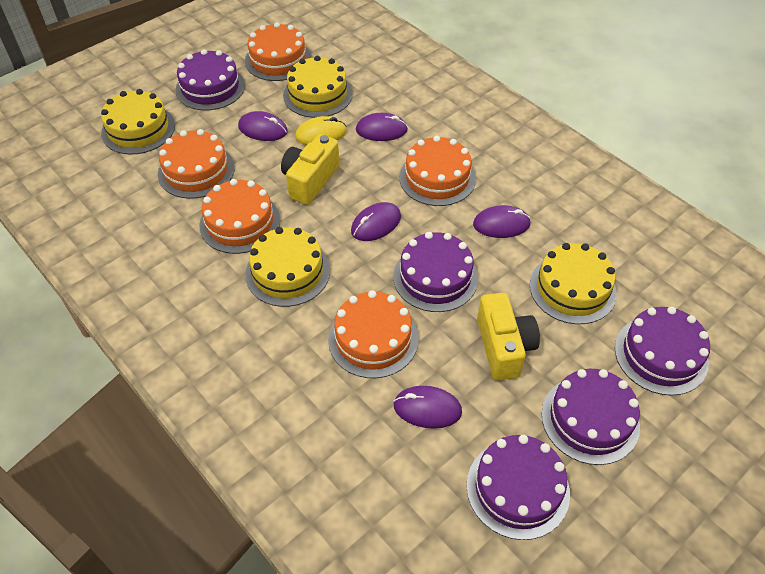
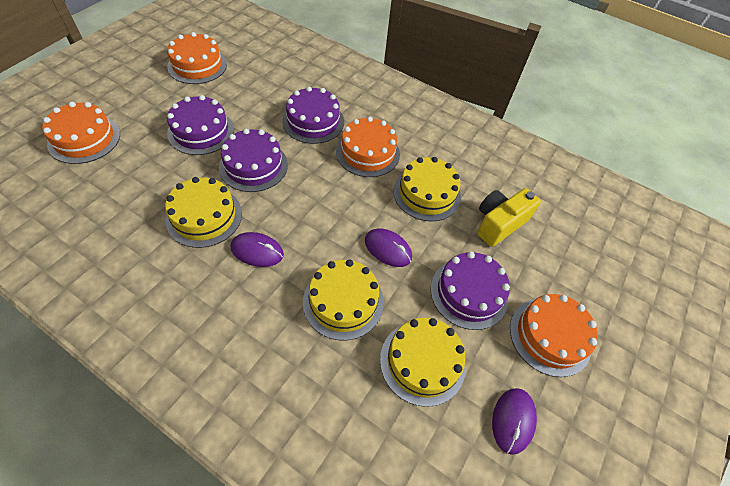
orange cake: [158,129,235,199] [199,179,280,254] [245,22,312,81] [328,290,418,378] [399,136,476,206] = 5 -> [42,102,120,164] [167,32,227,84] [336,117,400,177] [510,294,598,377] = 4
purple cake: [175,49,245,110] [393,232,478,312] [466,435,570,540] [542,369,640,465] [615,306,710,396] = 5 -> [167,95,234,155] [219,129,288,192] [282,86,344,144] [431,252,510,330] = 4
purple mouse: [238,111,288,141] [351,202,401,241] [356,113,408,141] [393,386,462,429] [473,205,531,238] = 5 -> [231,232,284,267] [365,228,412,267] [492,388,537,455] = 3
yellow camera: [281,134,340,205] [477,293,540,380] = 2 -> [477,188,541,247] = 1
yellow mouse: [295,116,347,145] = 1 -> none = 0

